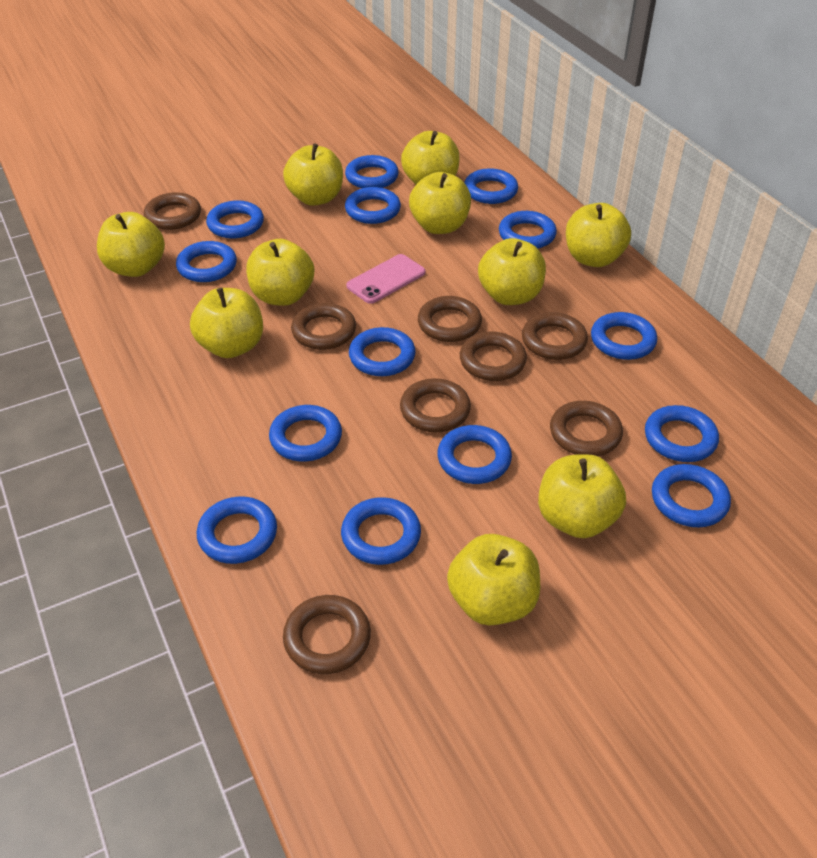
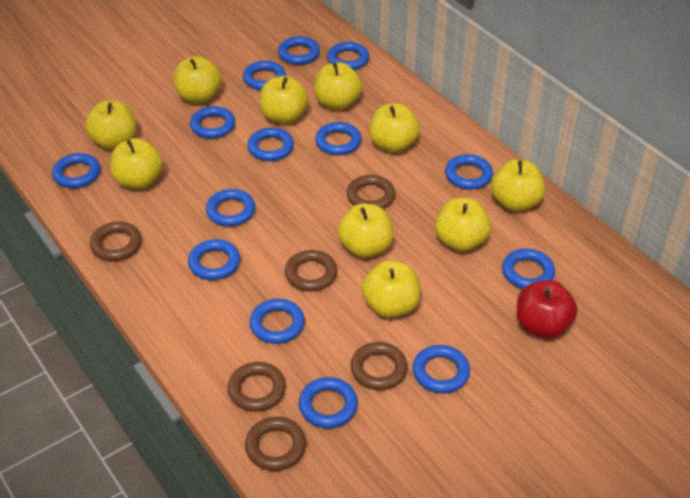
brown ring: [144,192,201,230] [283,595,371,674] [291,303,356,350] [400,378,471,432] [418,296,482,342] [460,332,527,381] [522,312,588,360] [550,401,623,456] = 8 -> [90,222,142,261] [228,362,286,412] [245,417,306,471] [285,250,337,292] [347,175,395,209] [350,342,408,390] = 6
pink phone: [346,254,425,304] = 1 -> none = 0
red apple: none = 0 -> [517,280,577,338] = 1

